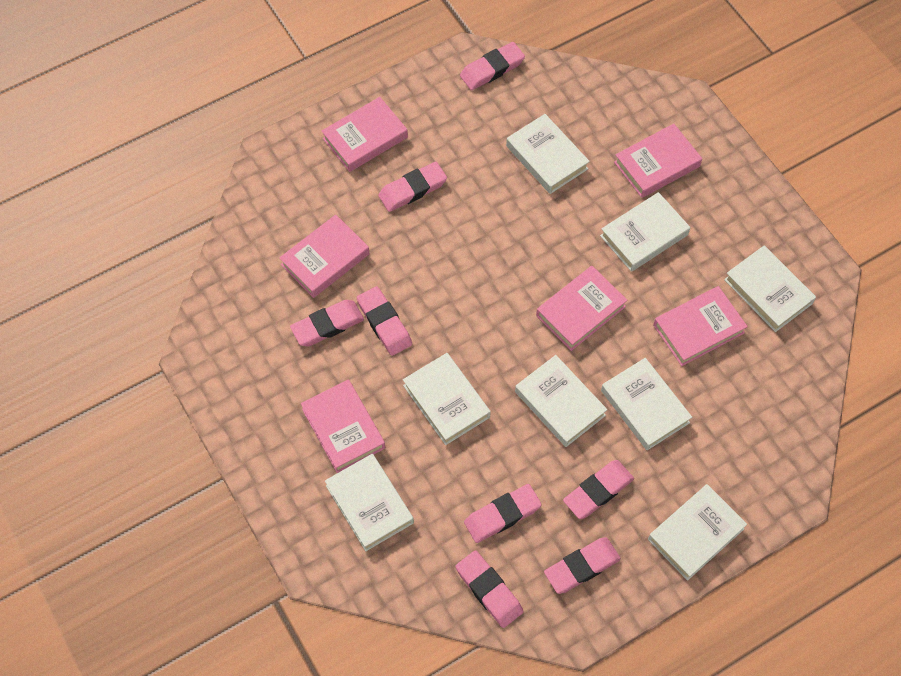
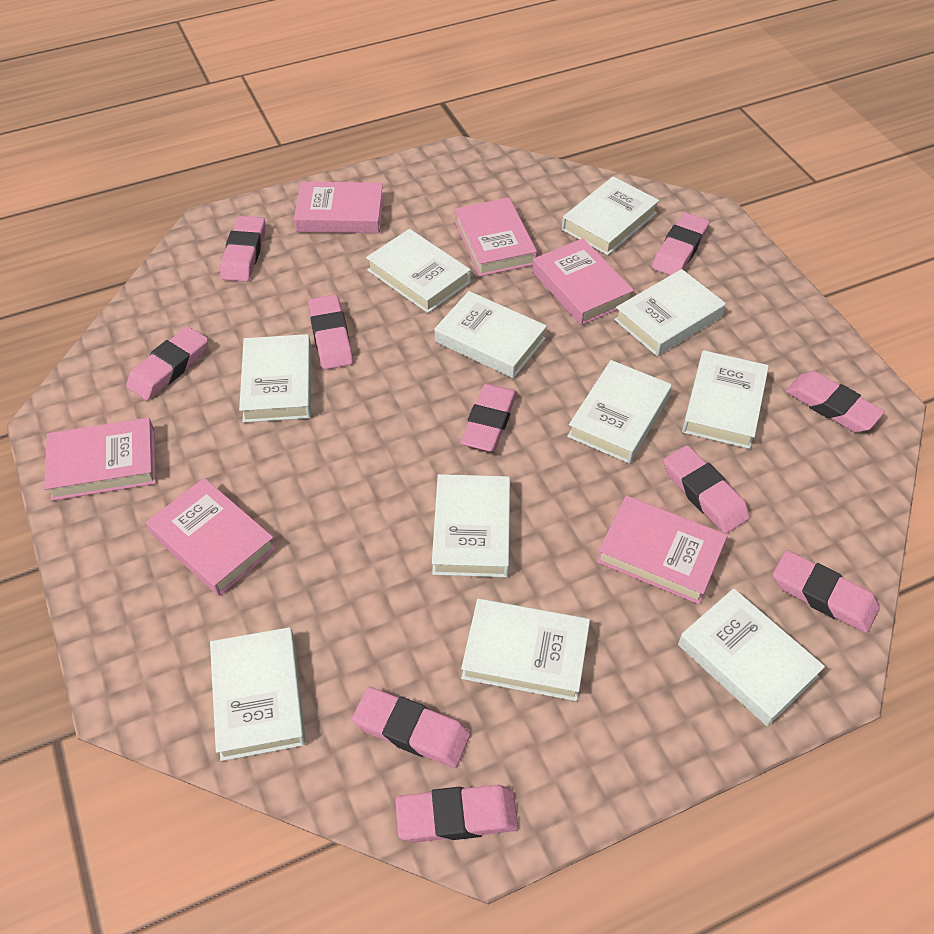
pink eraser: [290,300,364,346] [357,286,412,356] [378,162,447,212] [455,550,523,628] [460,42,525,90] [464,484,542,543] [544,537,621,594] [563,460,634,519] = 8 -> [126,326,208,401] [220,216,265,282] [308,295,353,370] [352,687,471,768] [396,785,519,843] [460,384,517,452] [652,212,709,275] [663,445,750,534] [773,550,880,633] [786,371,885,432] = 10
white book: [325,454,414,551] [403,353,491,445] [506,114,590,194] [515,355,607,447] [600,192,690,272] [601,358,692,450] [648,484,747,581] [724,246,816,332] = 8 -> [210,627,306,761] [239,334,311,423] [366,229,471,313] [432,474,510,577] [435,291,547,378] [461,599,590,701] [562,176,659,255] [567,360,672,463] [614,269,726,356] [678,588,825,726] [682,350,769,449] = 11

